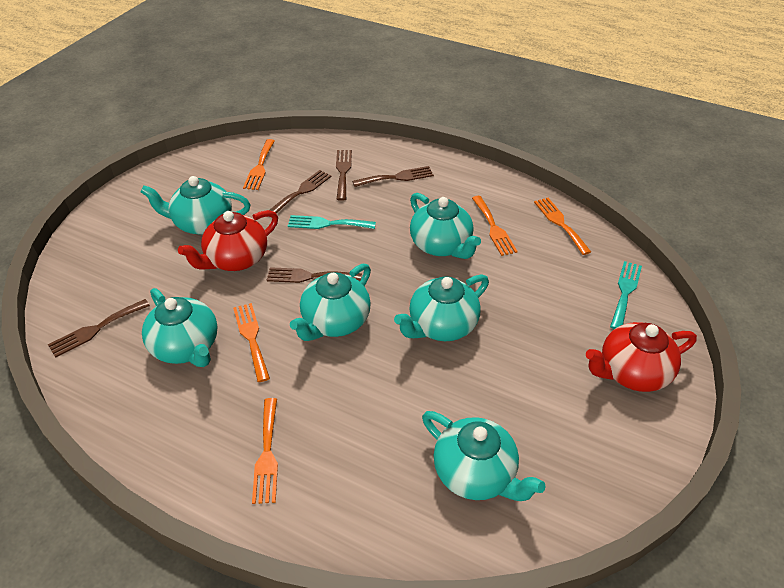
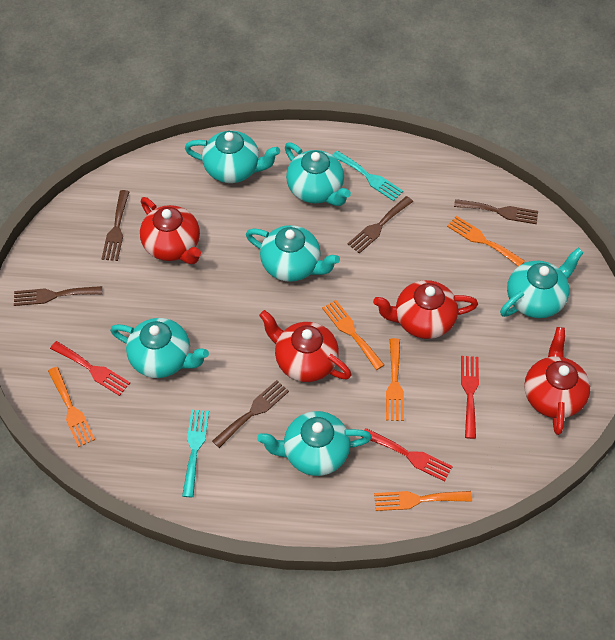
red fork: none = 0 -> [50,341,130,396] [365,428,453,482] [461,356,479,439] = 3
red teapot: [178,210,278,271] [586,322,697,392] = 2 -> [140,197,201,264] [259,310,351,382] [373,280,478,339] [524,327,590,435] = 4

